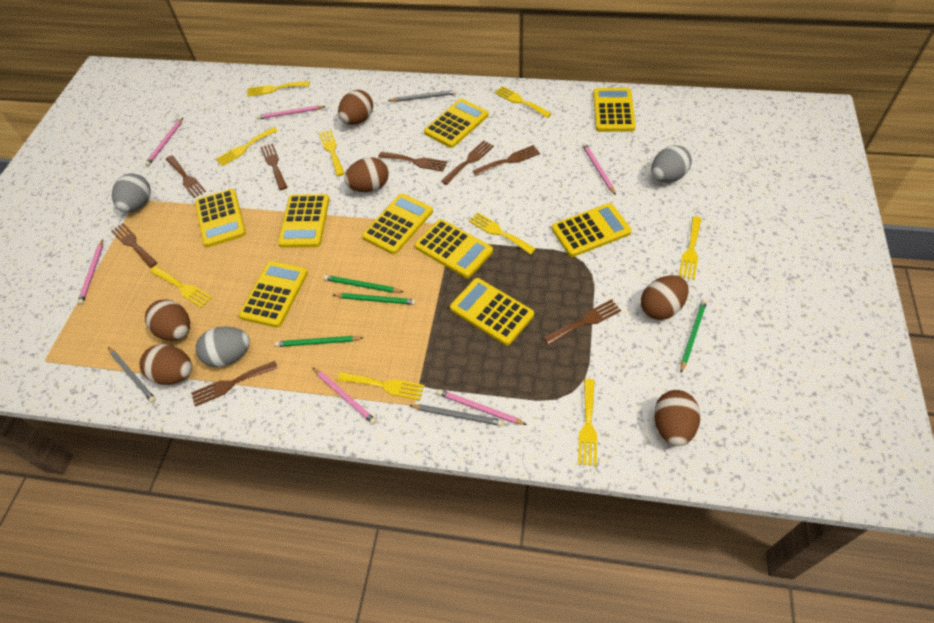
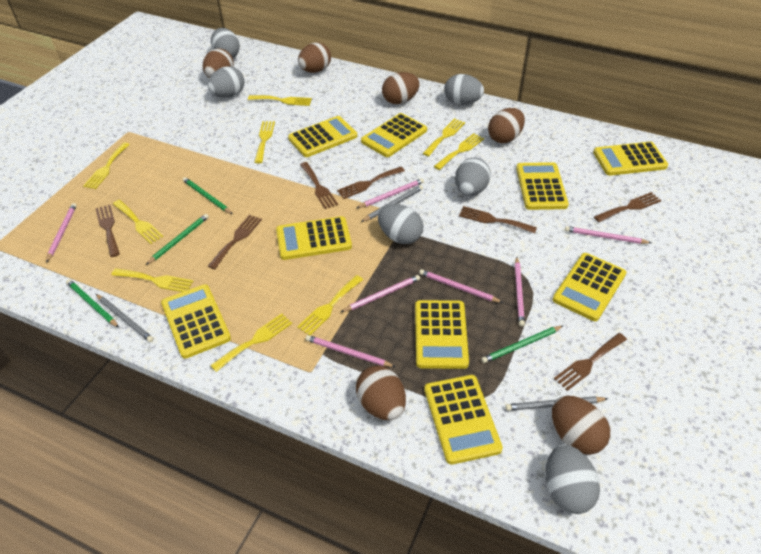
brown fork: [111,223,157,268] [166,155,206,198] [191,361,278,407] [260,143,287,190] [378,152,447,172] [441,141,494,185] [473,145,540,176] [543,299,621,345] = 8 -> [95,205,120,257] [208,215,262,269] [300,162,338,209] [337,167,405,199] [459,206,537,233] [554,333,627,391] [594,192,661,222] = 7
grey egg: [112,173,151,212] [196,326,250,367] [651,145,692,183] = 3 -> [208,66,245,98] [211,28,240,58] [378,204,423,244] [444,74,484,105] [455,158,491,196] [545,445,600,514] = 6
pink pencil: [78,239,103,305] [145,118,183,166] [257,106,326,119] [312,367,377,424] [437,389,527,425] [582,143,616,195] = 6 -> [46,203,77,263] [306,335,395,367] [341,275,420,312] [357,178,424,208] [419,269,503,303] [515,257,525,327] [565,226,651,244] = 7

